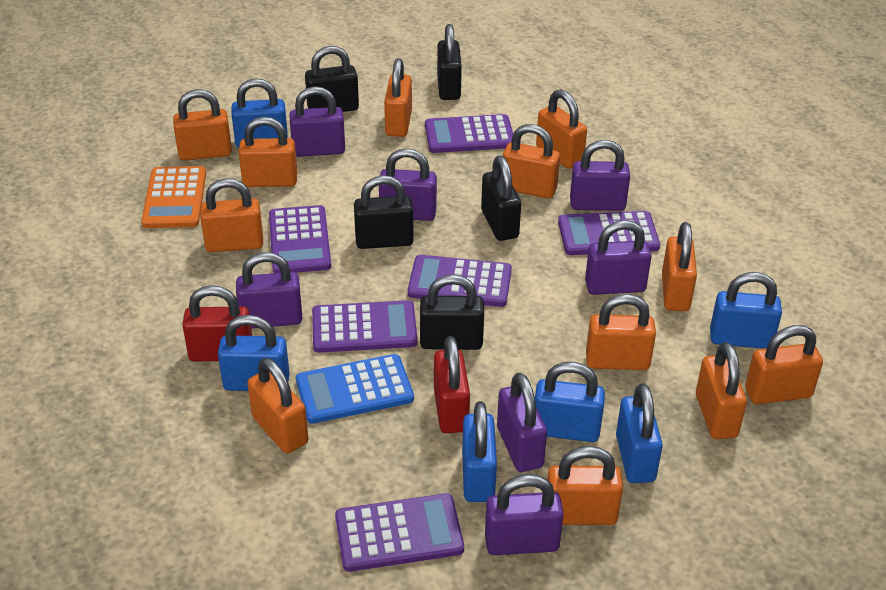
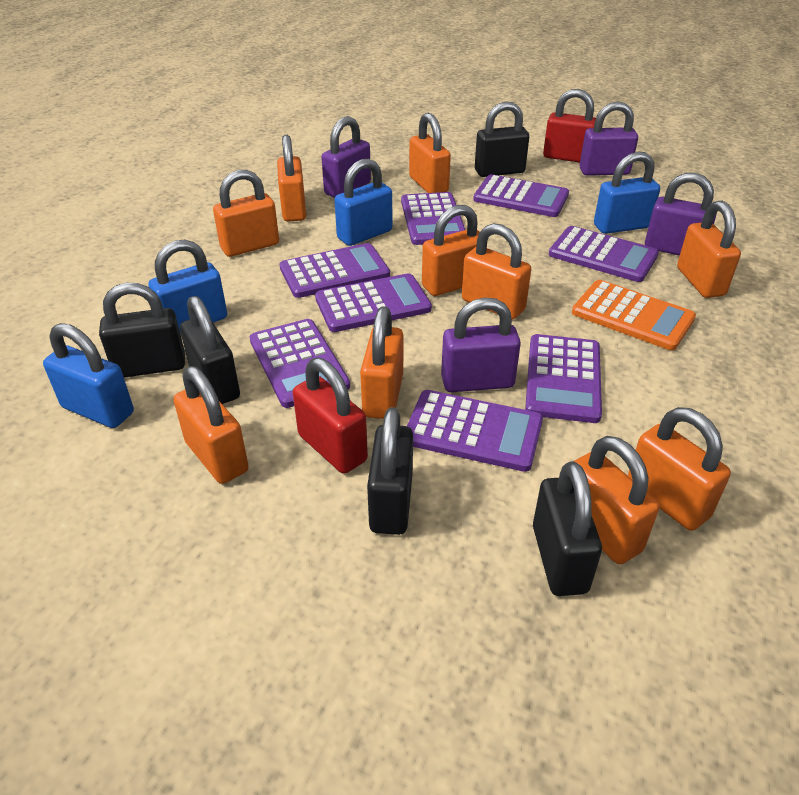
blue calculator: [296,354,414,424] = 1 -> none = 0
blue padlock: [218,315,290,391] [231,78,288,148] [462,401,497,502] [535,362,605,442] [616,383,663,483] [710,272,782,349] = 6 -> [43,323,134,428] [148,240,227,334] [334,159,392,246] [594,152,660,234] = 4
orange padlock: [173,89,232,161] [200,178,263,252] [239,117,297,187] [247,358,308,453] [384,58,412,137] [503,124,560,199] [536,89,587,169] [547,446,623,525] [586,294,656,370] [662,222,697,311] [696,342,747,439] [745,325,823,404] = 12 -> [173,366,249,484] [213,170,279,257] [277,135,306,222] [360,306,403,419] [409,113,451,193] [422,205,479,296] [462,223,531,320] [574,436,659,564] [628,407,731,531] [677,201,741,298] = 10
purple calculator: [269,205,331,273] [312,300,418,353] [335,493,464,572] [408,255,512,307] [425,114,513,153] [558,211,660,255] = 6 -> [250,319,350,408] [280,243,390,298] [315,273,432,332] [401,192,466,245] [407,390,543,472] [473,174,569,217] [525,334,602,423] [549,226,659,282] = 8
purple padlock: [236,252,302,328] [289,86,345,157] [379,148,437,221] [485,474,564,555] [497,373,547,472] [570,140,630,211] [585,220,652,295] = 7 -> [321,116,371,198] [441,297,521,392] [579,102,638,176] [645,173,717,256] = 4

